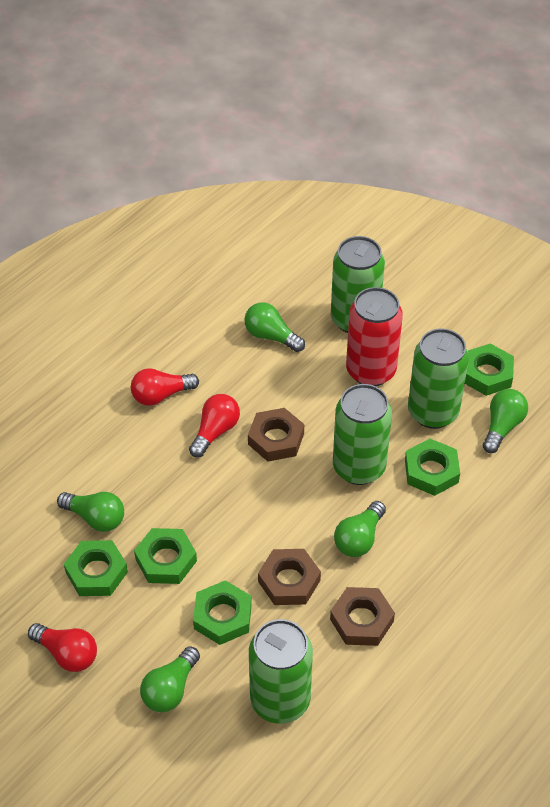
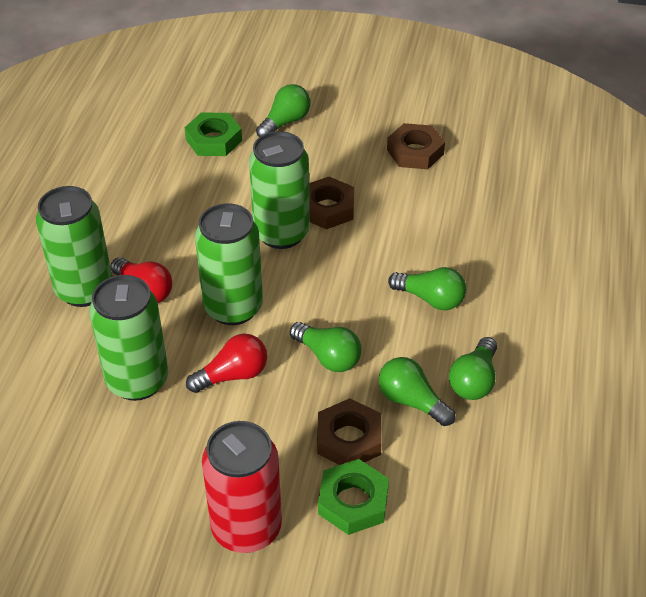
green nut: [64,540,128,596] [134,528,197,584] [193,580,252,645] [405,439,460,496] [465,343,514,396] = 5 -> [185,112,242,156] [318,459,389,535] = 2
red light bulb: [28,623,97,672] [131,368,199,406] [189,394,240,458] = 3 -> [110,257,172,303] [186,334,267,393] = 2

